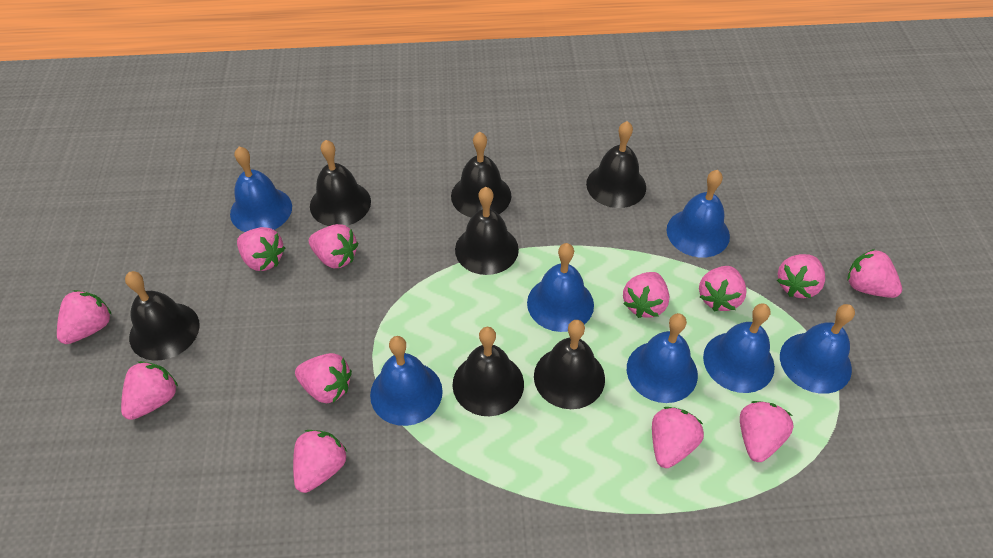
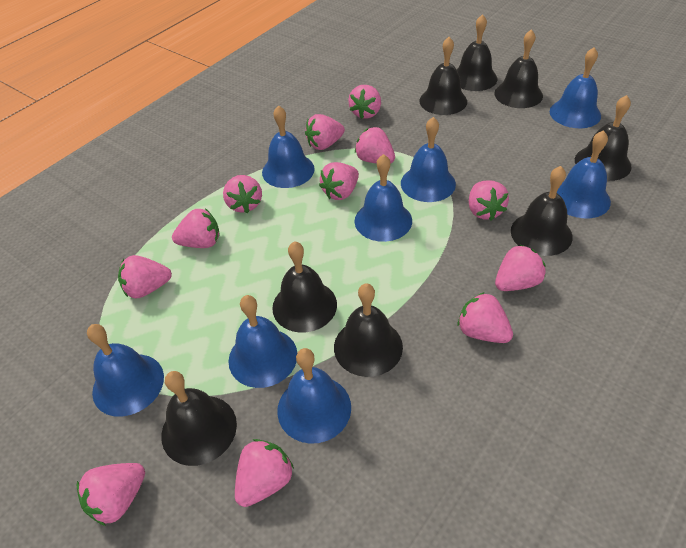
black bell: [125,271,200,361] [310,140,371,226] [451,132,511,217] [452,327,524,416] [455,187,519,275] [534,320,605,409] [586,121,646,208] = 7 -> [161,371,237,466] [272,241,337,332] [334,283,403,377] [419,37,467,115] [457,14,497,91] [494,29,543,108] [511,166,573,256] [575,95,631,181] = 8
blue bell: [230,147,292,232] [370,336,443,426] [527,243,594,332] [627,313,698,403] [667,170,730,257] [703,304,775,393] [780,304,855,394] = 7 -> [87,324,164,417] [228,295,297,388] [262,105,315,188] [277,348,351,444] [355,154,412,242] [401,117,456,202] [550,47,601,128] [557,130,611,218] = 8

